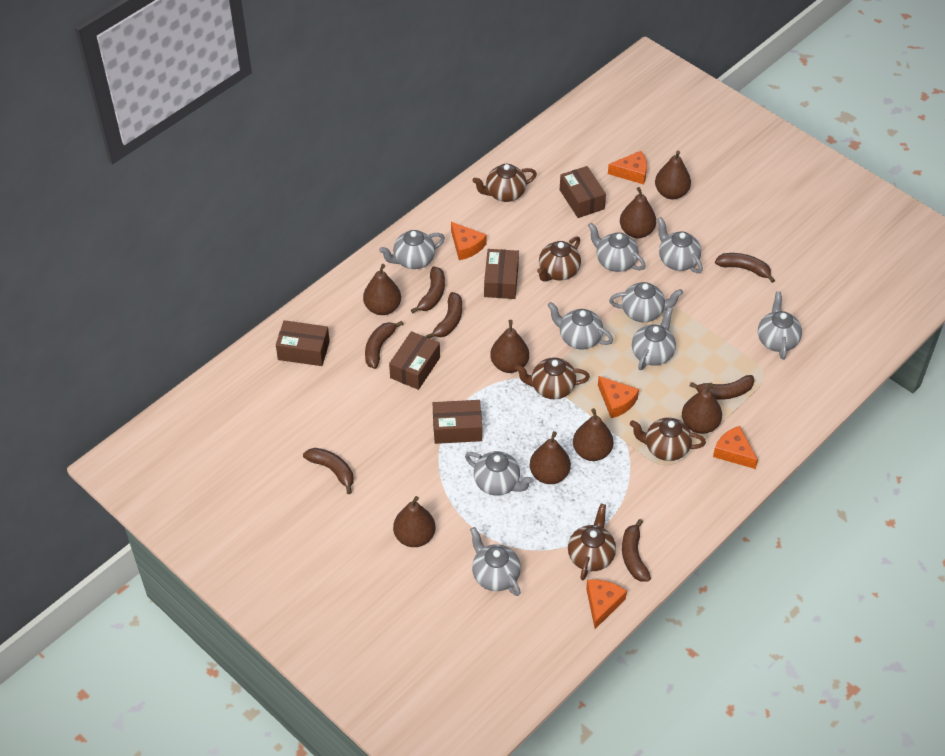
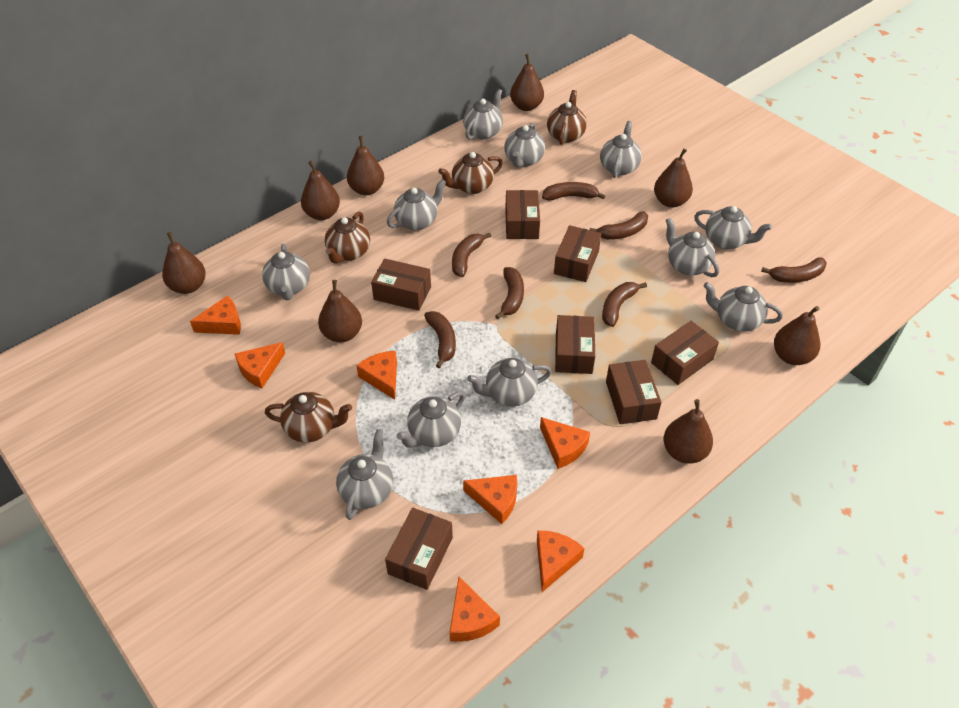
brown box: [276,320,330,366] [389,331,440,390] [433,400,482,444] [484,249,519,299] [560,166,606,218] = 5 -> [371,258,431,311] [385,508,453,590] [505,190,540,239] [554,225,601,282] [555,315,595,374] [606,360,662,424] [651,321,719,385] = 7
brown teapot: [472,164,537,202] [515,357,590,399] [537,236,581,282] [568,504,616,580] [630,417,706,461] = 5 -> [265,392,352,443] [325,212,370,264] [438,152,503,194] [547,90,587,145] = 4
grey teapot: [379,230,445,269] [465,451,533,496] [470,527,521,596] [547,302,613,349] [588,223,646,272] [609,282,683,322] [632,307,676,370] [657,217,703,273] [758,291,802,359] = 9 -> [262,244,310,301] [336,429,393,520] [387,179,446,231] [397,391,465,447] [463,89,503,140] [467,358,552,407] [504,123,545,167] [600,121,642,178] [666,218,719,277] [694,206,772,249] [704,282,783,331] = 11
orange cheese: [451,222,487,260] [586,579,627,629] [598,376,639,418] [608,151,647,184] [713,426,758,469] = 5 -> [190,296,241,335] [235,342,285,388] [357,351,397,400] [449,577,500,642] [463,475,517,524] [537,531,585,592] [540,417,590,469] = 7

